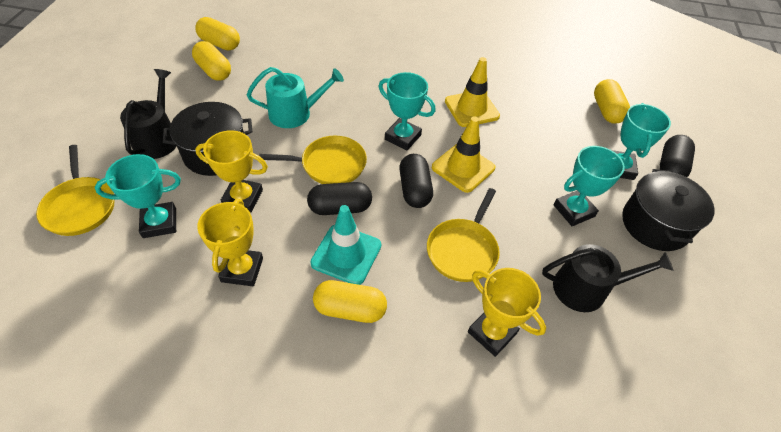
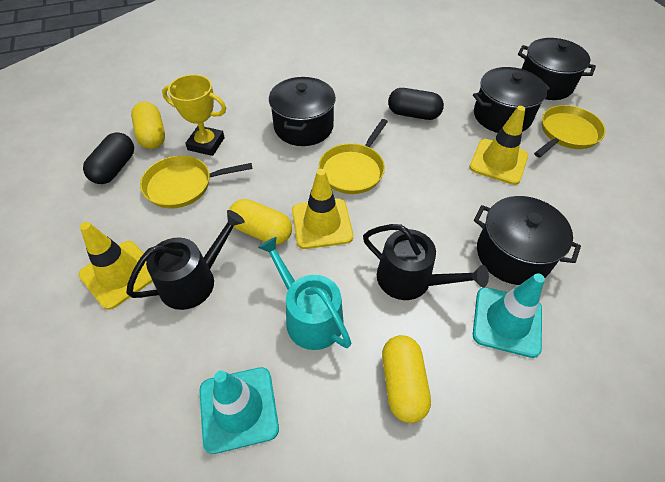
black capsule: [307,182,372,215] [399,154,433,208] [659,135,695,177] = 3 -> [83,132,134,184] [388,88,444,120] = 2
black pot: [163,102,252,176] [622,169,715,251] = 2 -> [269,77,336,146] [473,67,550,133] [474,196,581,285] [518,38,596,100] = 4
turquoise traffic cone: [310,205,381,285] = 1 -> [199,367,279,454] [473,273,545,358] = 2
turquoise trophy: [95,154,181,238] [379,72,435,150] [554,146,625,226] [612,103,671,180] = 4 -> none = 0
yellow capsule: [192,41,231,81] [195,17,240,50] [313,280,387,323] [594,79,630,124] = 4 -> [131,102,165,149] [229,199,292,245] [382,335,431,423] = 3
yellow traffic cone: [432,116,495,193] [445,57,500,127] = 2 -> [79,222,153,310] [292,169,353,249] [469,106,528,185] = 3
yellow trophy: [195,130,268,213] [197,198,263,286] [468,268,546,357] = 3 -> [162,74,226,156] = 1

